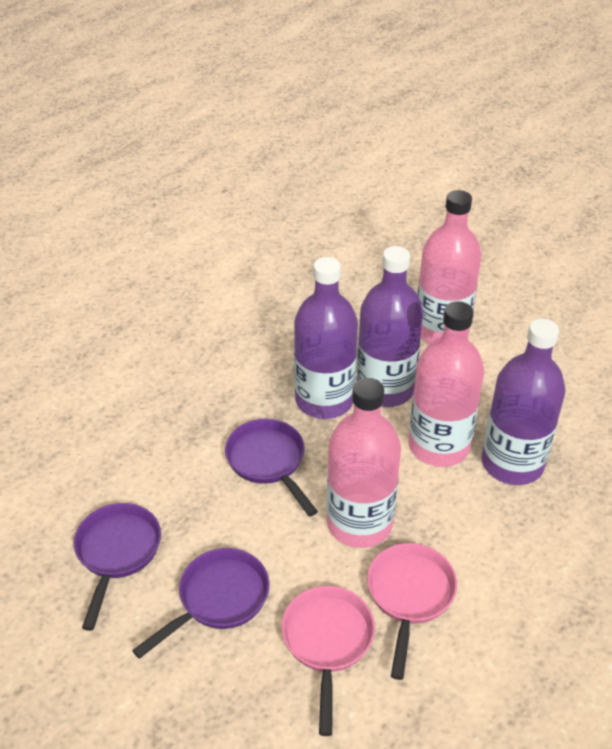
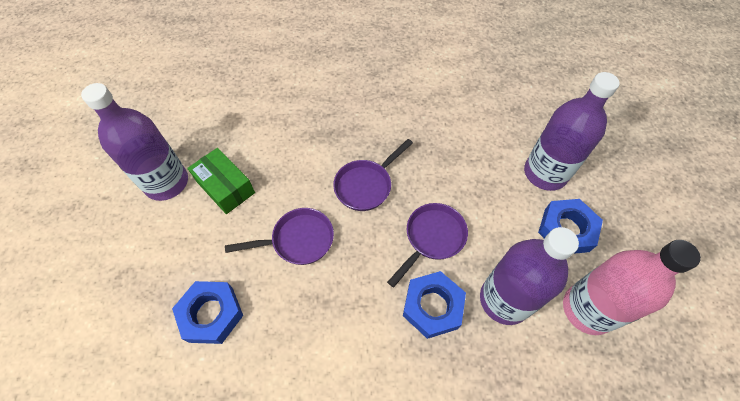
blue nut: none = 0 -> [172,281,243,344] [403,271,466,339] [538,199,603,254] = 3
green box: none = 0 -> [187,148,255,214] = 1
pink bottle: [327,378,401,548] [409,301,484,467] [417,190,482,343] = 3 -> [563,240,701,335] = 1
pink pan: [282,586,375,736] [367,543,457,680] = 2 -> none = 0

